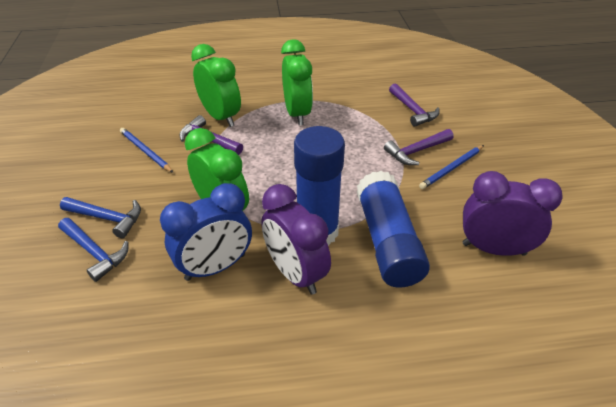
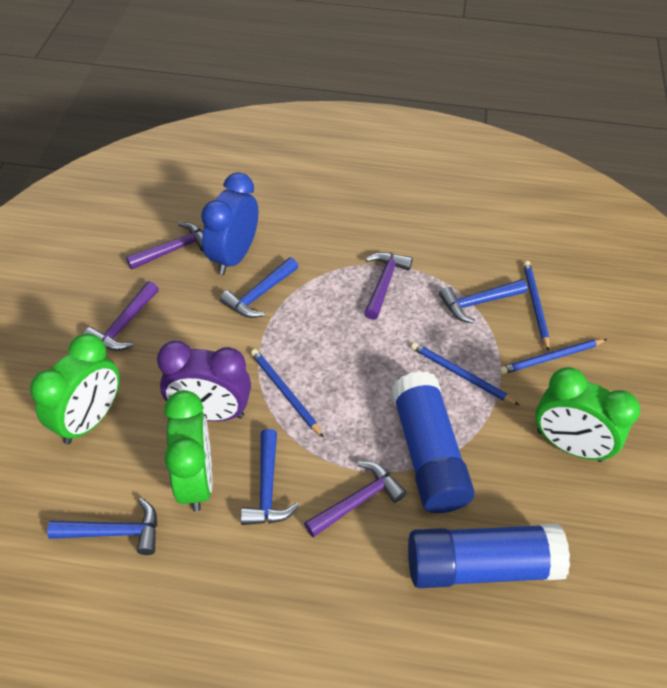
blue hammer: [58,218,128,282] [60,197,141,238] = 2 -> [47,498,157,555] [220,257,298,318] [241,429,299,525] [439,279,527,324] = 4
blue pencil: [120,128,173,173] [419,145,484,189] = 2 -> [251,349,324,438] [411,342,519,405] [499,339,607,374] [523,261,549,351] = 4
purple clock: [261,184,331,295] [462,171,563,256] = 2 -> [157,341,251,421] = 1
purple hammer: [179,115,243,155] [384,129,454,165] [389,83,440,127] = 3 -> [84,281,159,351] [126,222,203,270] [304,462,407,537] [364,252,413,320] = 4

